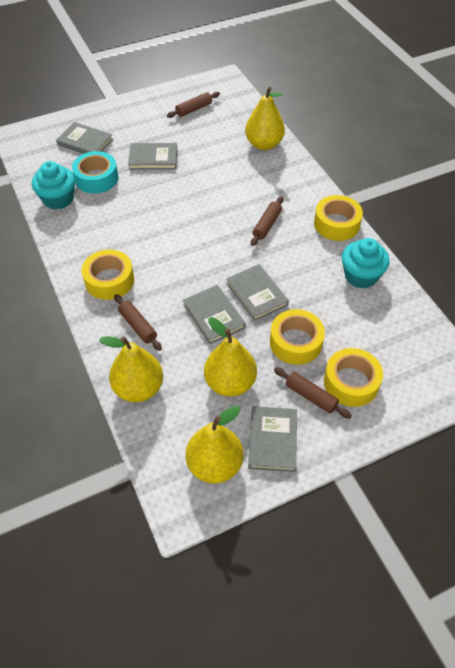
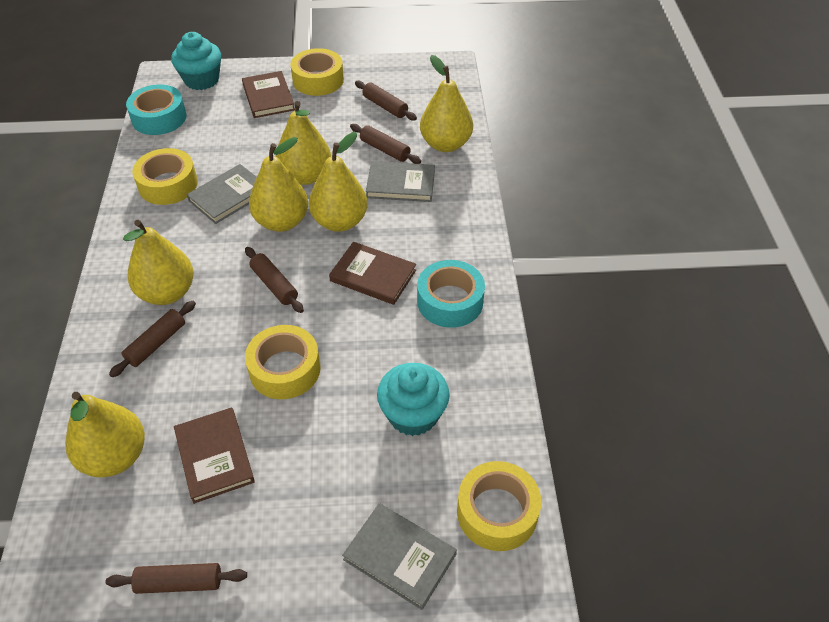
brown book: none = 0 -> [174,408,255,504] [242,71,295,118] [329,242,416,305] = 3
brown rolling pin: [114,294,162,351] [167,92,220,118] [251,196,283,246] [274,367,352,419] = 4 -> [106,563,247,594] [109,301,196,377] [245,247,304,313] [350,124,421,164] [355,81,417,121] = 5
grey book: [56,122,113,154] [128,143,177,170] [183,285,246,344] [226,264,289,321] [248,406,297,472] = 5 -> [187,164,257,224] [342,503,457,610] [366,161,435,202] = 3
turquoise tape: [72,151,118,194] = 1 -> [126,84,186,135] [417,260,485,328] = 2
yellow pear: [99,336,163,402] [186,405,243,484] [204,317,257,397] [245,87,285,150] = 4 -> [65,392,145,477] [123,220,194,305] [249,137,308,232] [275,101,331,185] [309,132,368,232] [420,55,473,152] = 6

